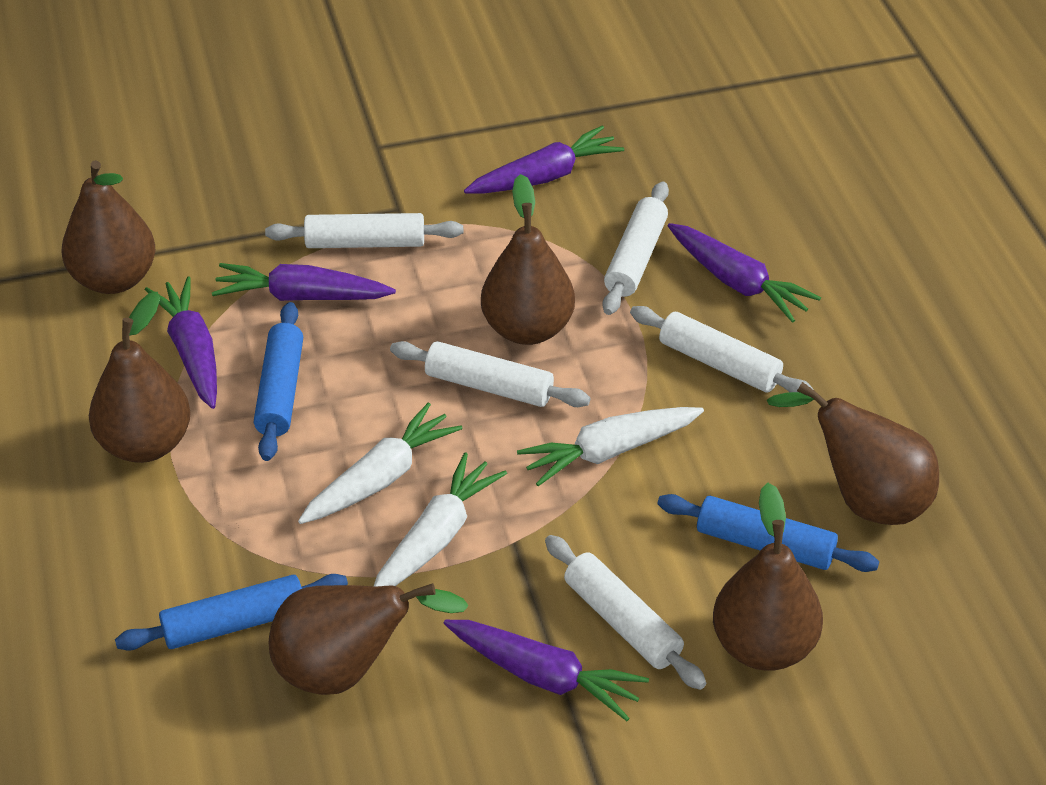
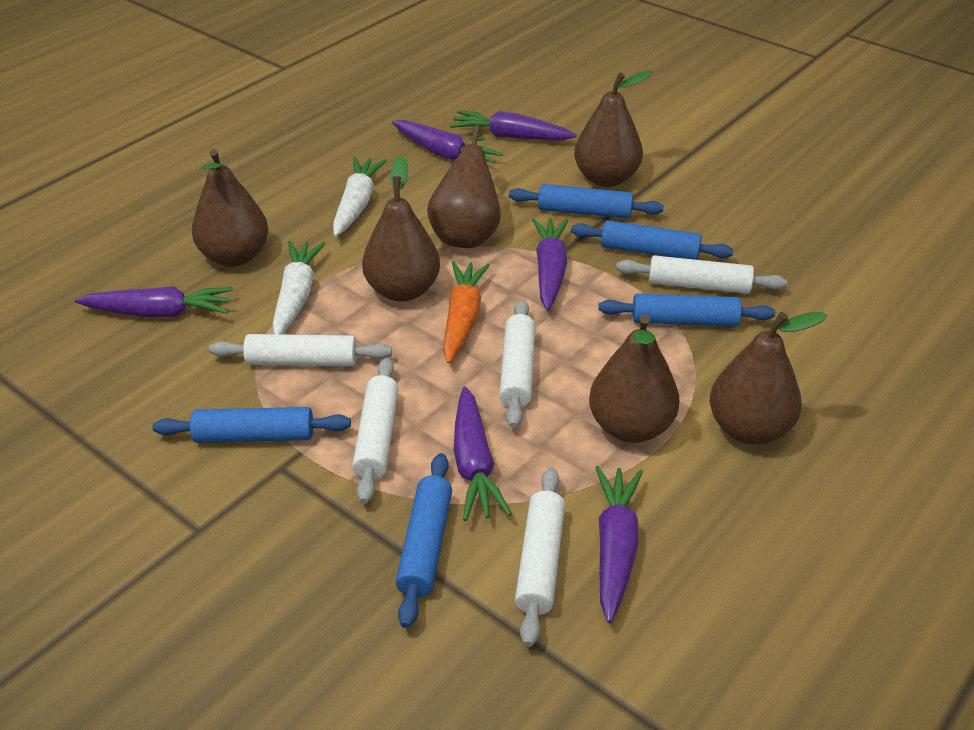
blue rolling pin: [115,574,348,651] [254,302,303,461] [658,494,879,572] = 3 -> [153,407,351,443] [395,453,452,628] [509,184,664,219] [571,220,734,260] [598,293,775,327] = 5
orange carrot: none = 0 -> [443,261,490,364] = 1
purple carrot: [145,277,217,409] [212,263,396,301] [444,620,649,721] [464,126,624,194] [668,223,821,323] = 5 -> [75,286,233,318] [392,120,503,163] [450,110,577,140] [453,386,512,521] [532,218,569,310] [595,466,643,623] = 6
white carrot: [298,403,463,524] [374,453,507,586] [517,407,704,486] = 3 -> [272,241,326,334] [333,157,387,236] = 2

